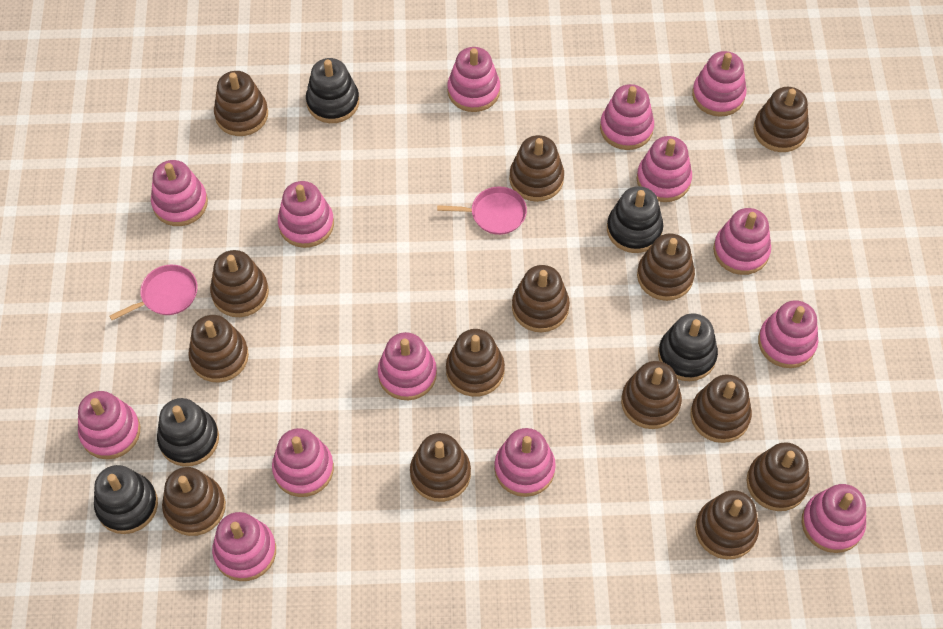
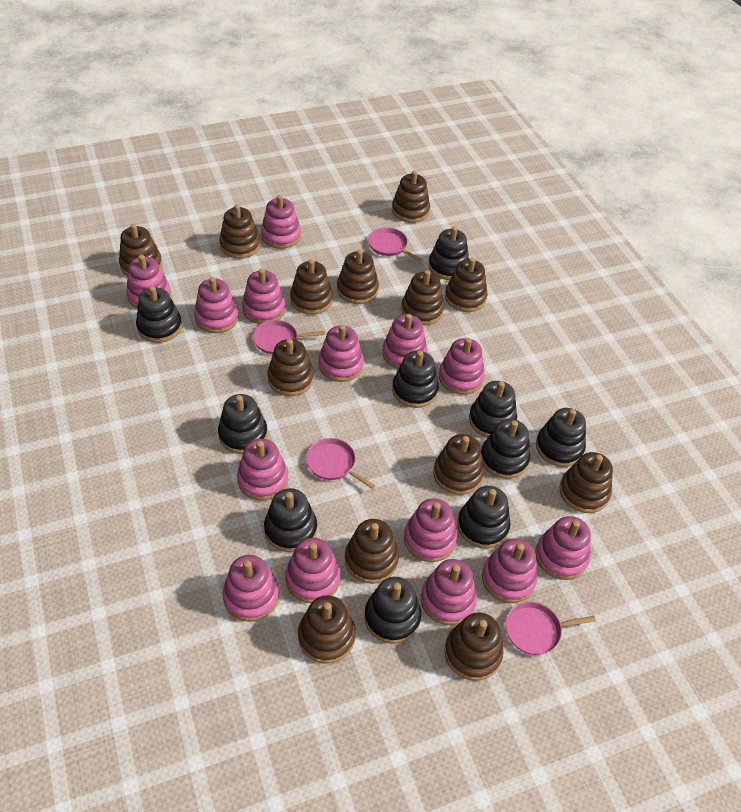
black stacking toy: [94,465,158,534] [157,398,219,467] [306,58,359,123] [607,186,663,253] [658,313,718,381] = 5 -> [136,286,182,343] [218,394,268,454] [264,488,317,552] [364,577,421,644] [392,351,439,408] [428,226,469,280] [457,486,511,549] [469,381,517,438] [481,419,530,479] [536,408,586,467] = 10
brown stacking toy: [162,467,226,536] [188,315,249,383] [210,250,269,317] [214,71,268,136] [410,433,471,502] [446,329,505,397] [509,135,564,202] [512,265,570,332] [621,361,682,429] [637,233,695,301] [690,374,752,443] [695,490,759,559] [746,442,810,511] [753,87,809,152] = 14 -> [119,224,162,276] [219,204,260,259] [267,339,314,396] [290,259,333,315] [298,596,356,664] [337,249,379,304] [345,519,399,584] [392,171,430,223] [401,270,444,325] [433,434,484,495] [444,613,503,681] [445,258,487,312] [559,452,613,513] = 13
pink pan: [109,265,198,320] [437,187,527,235] = 2 -> [253,320,325,354] [306,438,376,489] [368,227,422,262] [506,602,596,655] = 4

